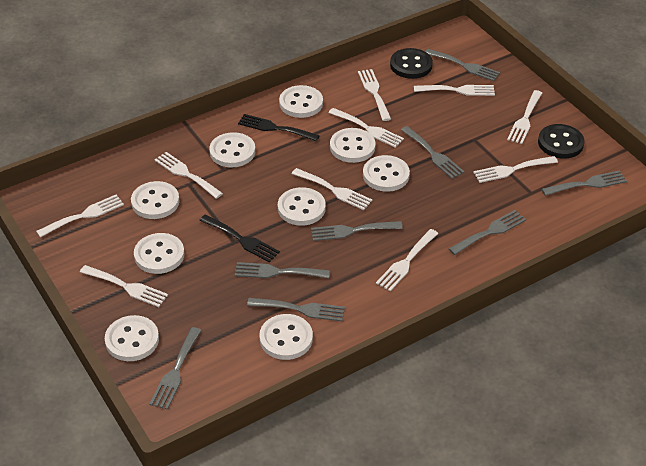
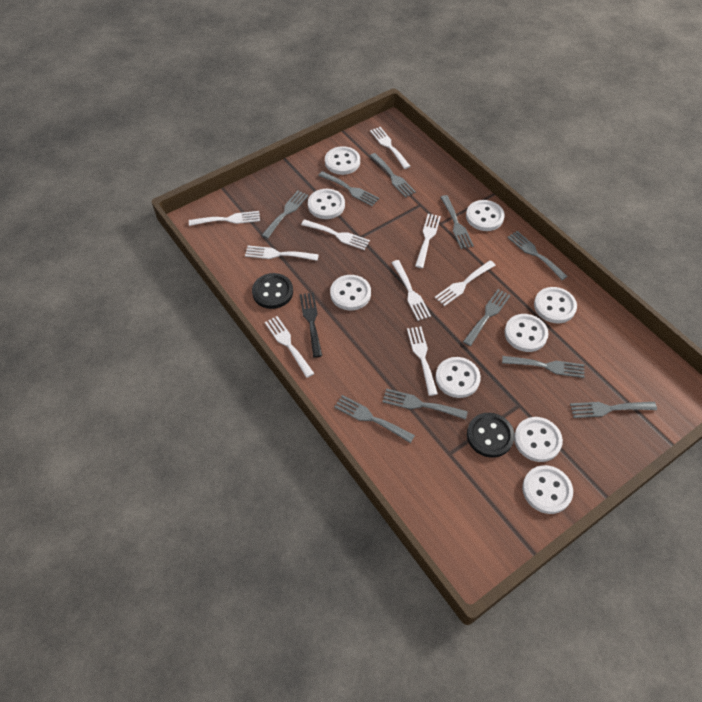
black fork: [199,215,280,262] [238,114,320,141] = 2 -> [300,292,322,358] = 1
grey fork: [150,327,201,410] [235,262,330,278] [247,298,345,321] [311,221,403,241] [401,126,464,179] [425,49,500,81] [449,210,526,255] [542,170,627,196] = 8 -> [262,191,309,239] [318,171,379,206] [334,395,415,443] [370,153,416,198] [382,389,468,420] [440,195,474,249] [463,289,511,346] [502,356,585,378] [507,231,568,280] [570,402,657,418] = 10
white fork: [36,195,124,238] [80,265,168,307] [154,152,223,199] [292,168,372,210] [328,108,404,148] [358,69,391,121] [376,229,439,292] [414,85,495,96] [473,156,558,183] [507,90,542,144] = 10 -> [189,211,260,226] [245,245,319,261] [265,316,314,378] [301,219,370,250] [370,127,410,169] [391,260,431,321] [407,326,438,396] [415,214,441,268] [434,260,496,306] = 9

